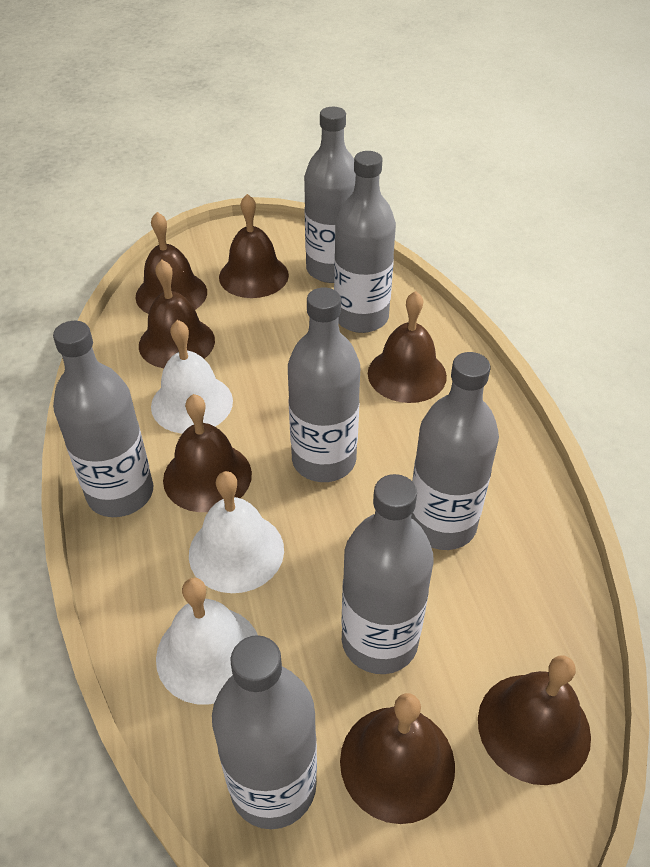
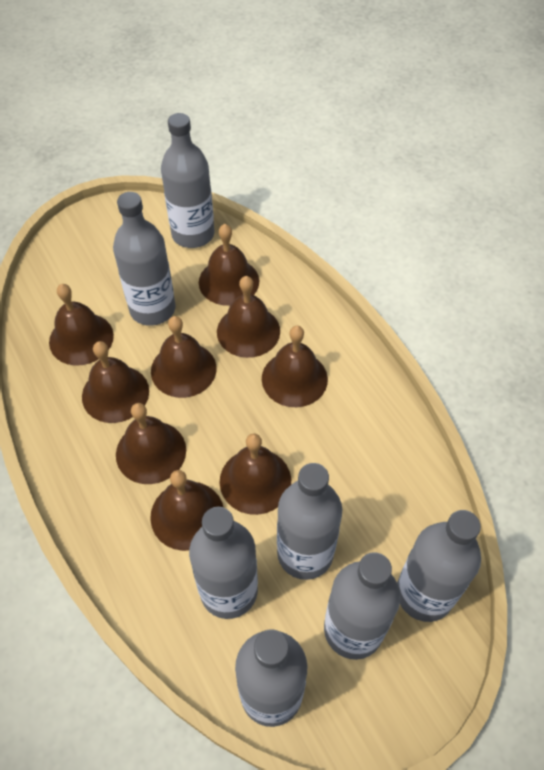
brown bell: [135,212,207,313] [139,260,215,368] [163,394,252,512] [219,194,289,298] [340,693,455,824] [368,291,447,403] [478,655,591,785] = 7 -> [49,284,114,366] [82,341,149,423] [116,403,186,484] [150,470,224,551] [151,316,217,398] [199,224,259,306] [217,276,280,358] [220,433,291,515] [262,326,328,407] = 9
white bell: [151,320,233,434] [156,578,258,705] [189,471,284,593] = 3 -> none = 0

